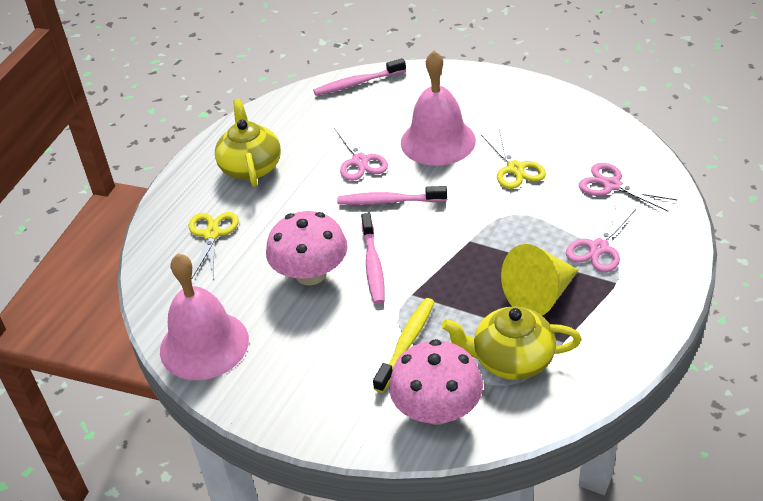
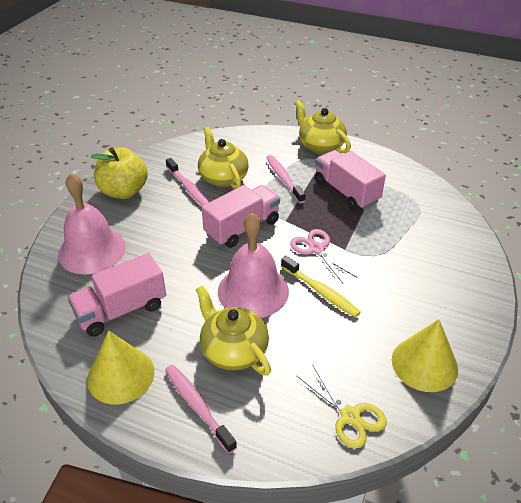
pink mushroom: [266,211,348,285] [389,339,483,425] = 2 -> none = 0
pink scissors: [334,123,388,181] [566,205,636,272] [579,163,677,211] = 3 -> [290,229,357,283] = 1
pink truck: none = 0 -> [67,253,166,336] [202,185,280,248] [315,150,386,210] = 3
yellow apple: none = 0 -> [91,147,148,199] = 1
yellow cone: [501,244,579,316] = 1 -> [87,331,154,404] [392,319,458,392] = 2
yellow scissors: [189,212,239,278] [481,130,546,189] = 2 -> [297,364,387,448] = 1
yellow teapot: [215,99,281,187] [442,306,582,380] = 2 -> [196,286,271,376] [198,127,249,189] [295,100,351,154] = 3

